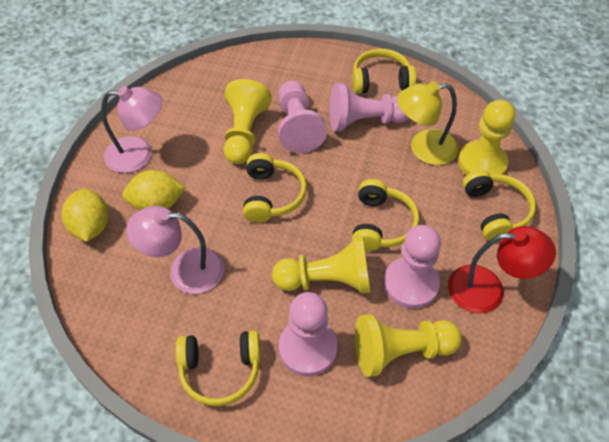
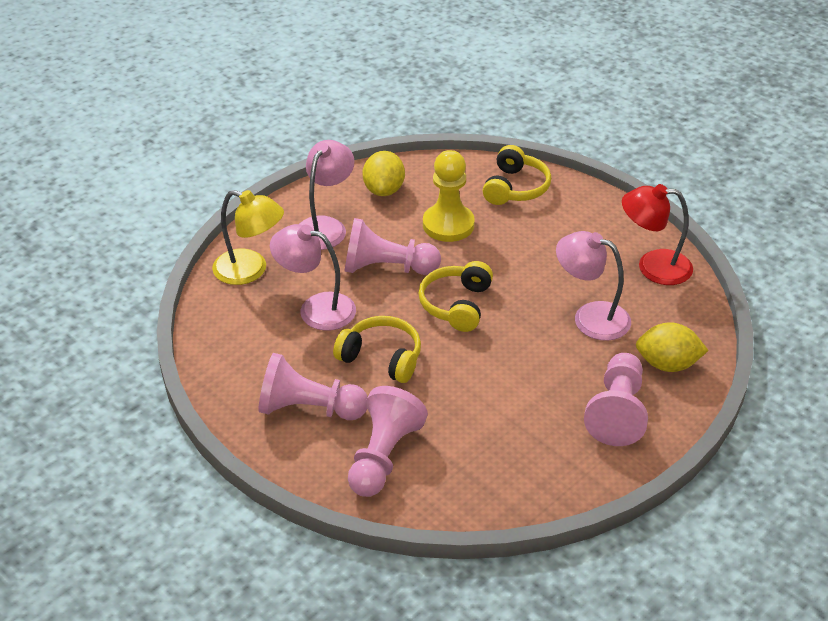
pink lamp: [101,86,162,173] [126,206,224,294] = 2 -> [270,224,356,331] [299,140,354,250] [556,231,631,341] = 3
yellow headphones: [176,330,261,406] [243,153,307,223] [352,49,416,94] [352,179,419,251] [463,170,536,240] = 5 -> [333,316,421,383] [418,261,493,332] [483,145,551,205] = 3
yellow pawn: [224,79,272,164] [272,236,371,293] [355,314,462,377] [458,100,515,175] = 4 -> [423,150,475,242] = 1

